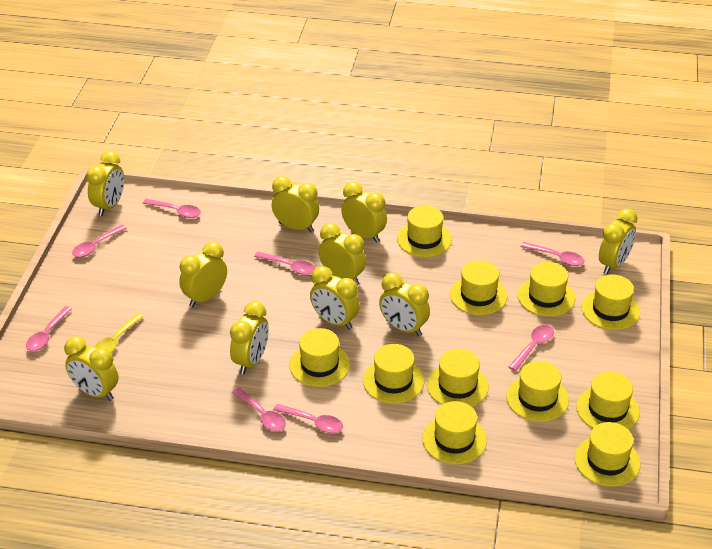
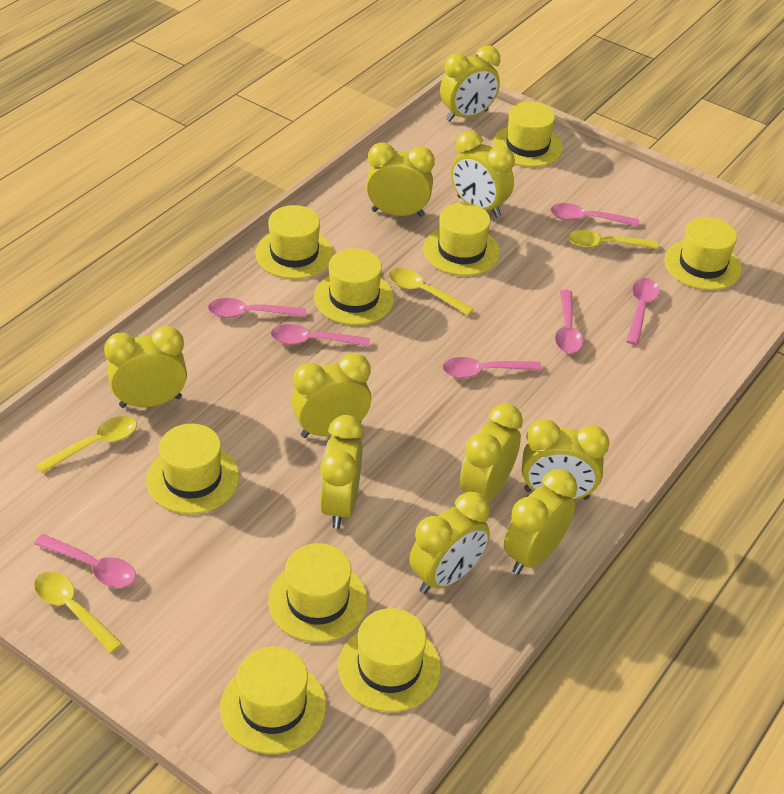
pink spoon: [26,306,72,351] [72,225,127,257] [143,199,201,218] [232,388,286,431] [254,252,315,275] [273,404,343,433] [509,325,554,371] [521,242,585,266] = 8 -> [34,534,136,588] [208,298,306,318] [271,324,370,347] [443,357,542,378] [550,203,639,227] [555,290,583,353] [626,278,659,345] = 7
yellow hat: [289,328,350,387] [363,344,424,404] [397,206,452,257] [422,401,487,464] [427,349,489,407] [450,260,507,315] [506,361,569,422] [518,262,575,317] [574,422,641,487] [576,372,640,429] [581,274,640,330] = 11 -> [146,424,239,514] [220,647,326,754] [255,205,333,279] [268,543,368,643] [314,248,394,325] [338,608,441,712] [423,203,500,276] [493,101,563,167] [664,217,742,290] = 9
yellow spoon: [95,313,144,352] = 1 -> [34,571,123,653] [36,416,137,473] [389,268,474,315] [568,230,658,249] = 4

